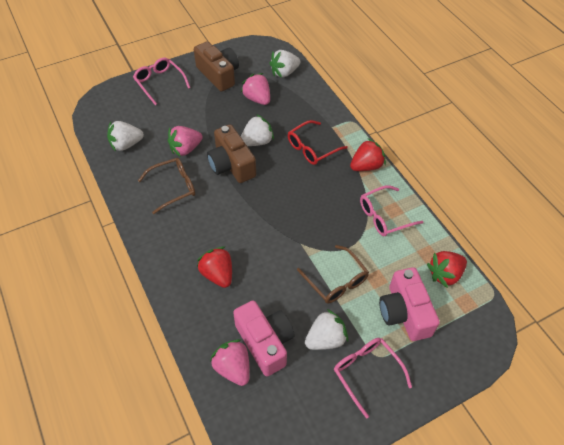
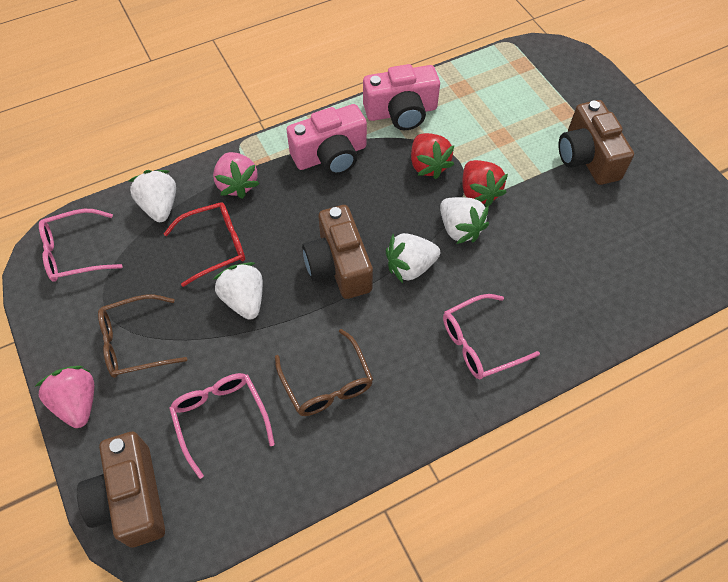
brown camera: [194,41,239,92] [207,124,256,183] = 2 -> [77,432,165,548] [302,205,373,299] [558,100,634,185] = 3
pink strawberry: [168,126,203,157] [210,339,250,386] [241,73,270,105] = 3 -> [35,365,94,428] [213,152,260,199] = 2
red strawberry: [197,247,232,288] [350,138,386,171] [427,251,467,288] = 3 -> [411,133,454,179] [462,160,508,207] = 2

